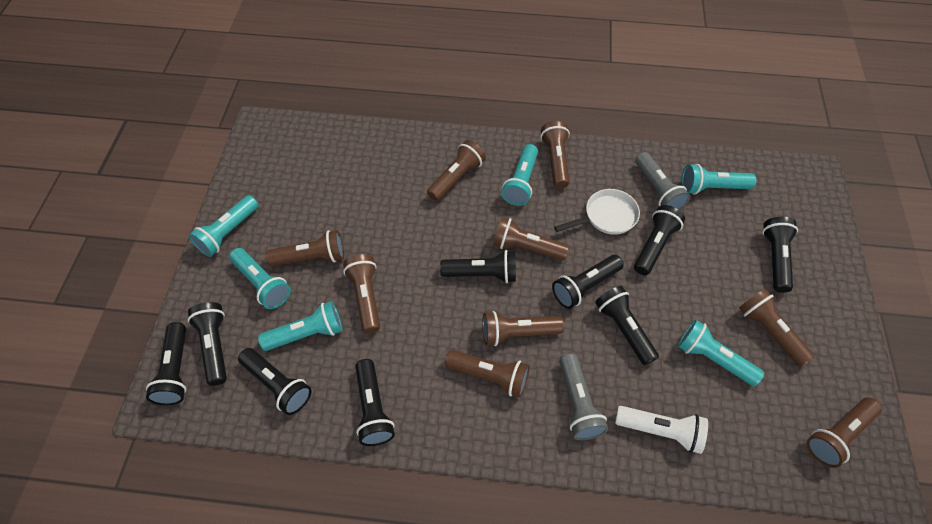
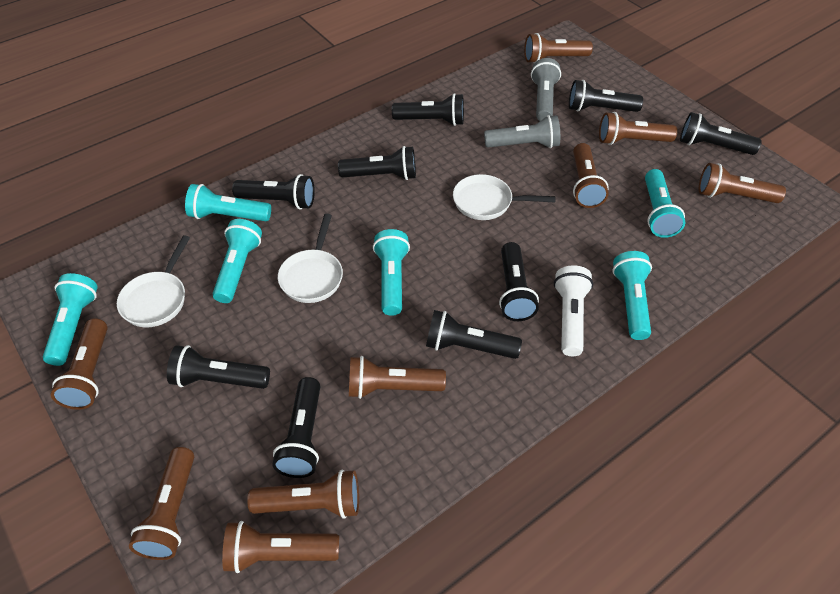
white pan: [554,189,640,235] = 1 -> [117,235,190,327] [278,214,343,303] [453,174,556,220] = 3

